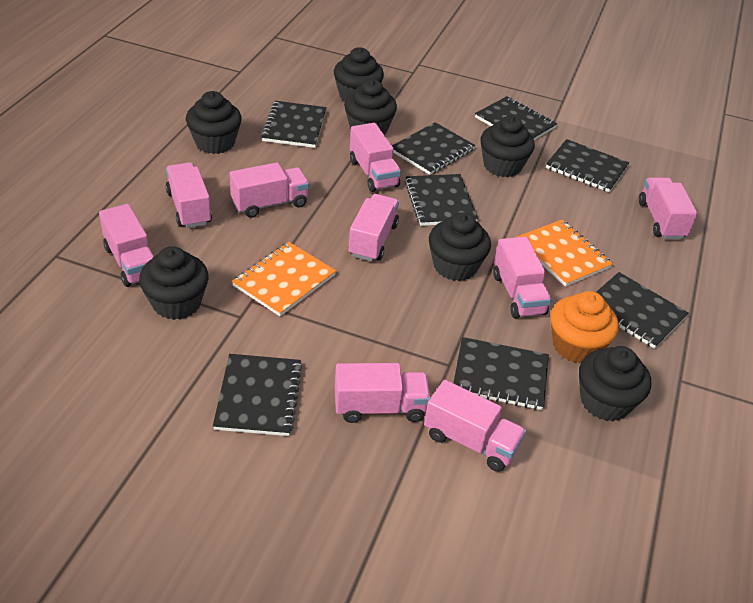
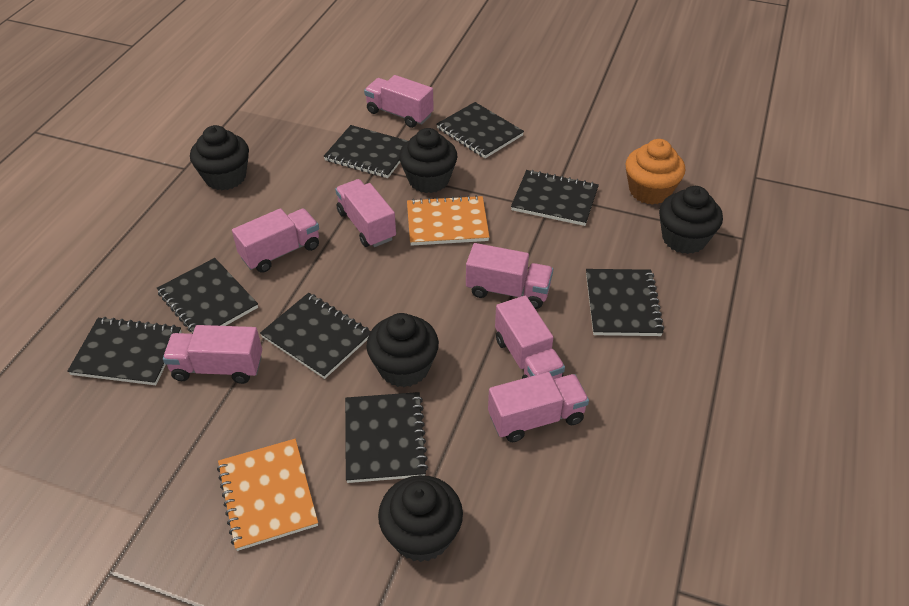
black cupcake: [139,246,209,320] [186,91,242,154] [334,47,384,102] [344,79,397,135] [429,212,491,281] [480,116,535,177] [579,346,651,421] = 7 -> [190,125,249,190] [366,313,439,387] [378,475,463,562] [399,128,457,193] [659,186,723,254] = 5
pink truck: [99,204,154,287] [166,162,212,228] [230,162,309,218] [335,363,430,423] [348,194,399,262] [350,123,401,192] [424,380,526,472] [493,237,552,319] [639,177,698,239] = 9 -> [163,325,262,384] [232,208,319,273] [335,179,396,247] [364,75,434,128] [466,243,553,309] [488,372,589,442] [495,295,565,379] = 7

